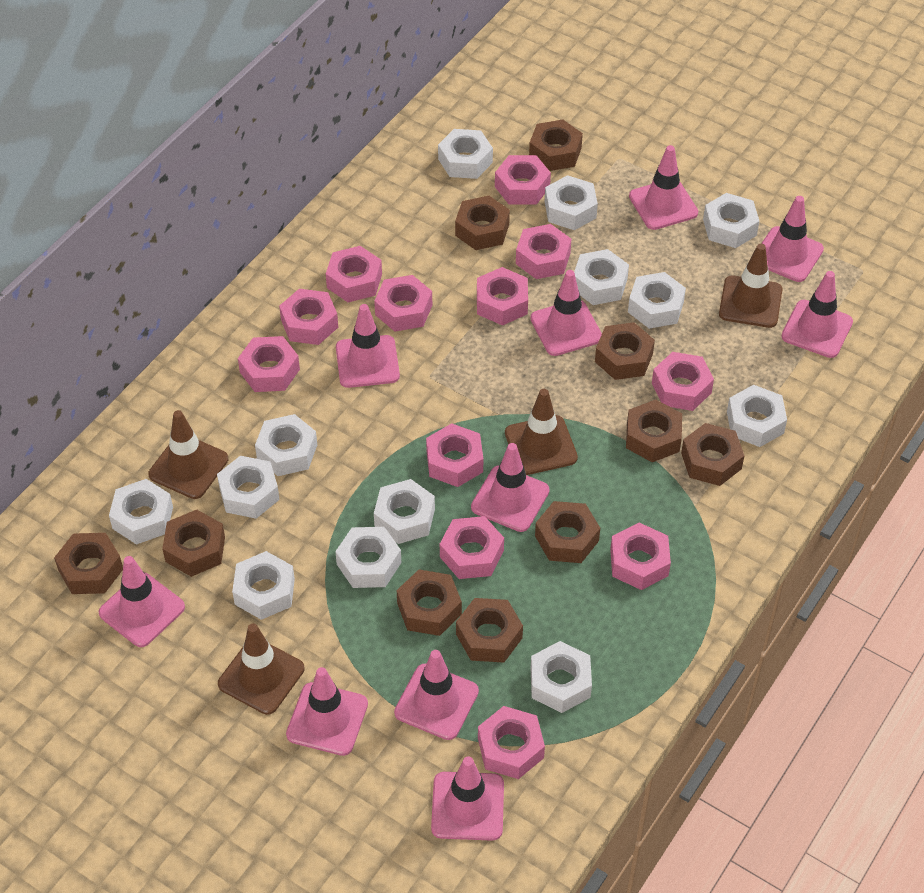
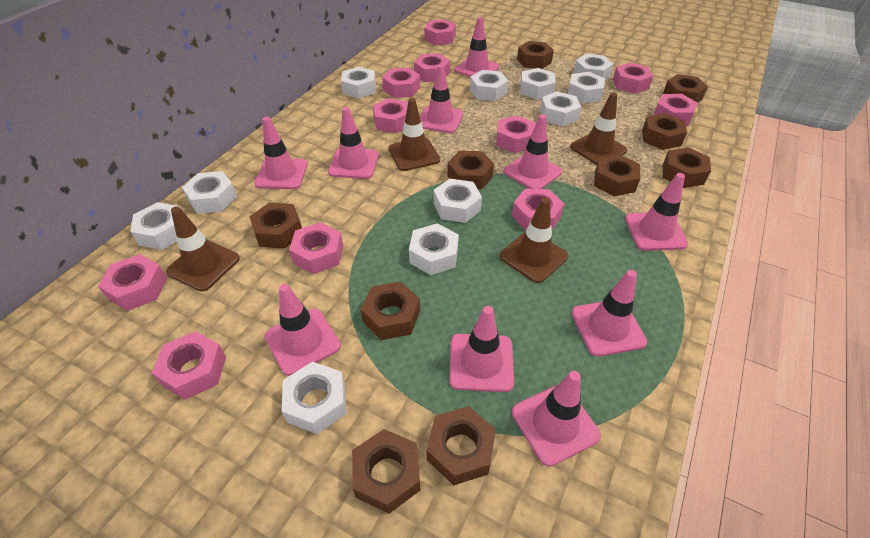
pink nut: [238,336,300,392] [279,289,338,345] [326,246,382,302] [374,275,432,332] [426,423,483,487] [440,516,504,579] [477,267,528,326] [478,706,545,779] [495,155,551,205] [516,224,571,279] [610,523,671,590] [652,352,714,411] = 12 -> [98,254,167,311] [152,331,226,400] [289,222,343,274] [373,98,408,133] [382,67,420,98] [414,53,450,82] [424,19,456,45] [496,115,535,153] [512,188,564,231] [613,62,653,94] [654,94,698,126] = 11
white nut: [109,479,173,545] [217,456,280,519] [232,551,295,620] [255,414,317,476] [335,527,401,588] [374,479,435,544] [438,129,493,179] [531,641,592,713] [545,175,598,230] [574,249,629,305] [628,272,686,329] [703,193,760,248] [727,385,787,447] = 13 -> [130,202,182,250] [182,171,237,214] [282,362,347,434] [341,67,376,99] [409,223,459,275] [434,179,482,223] [470,70,508,101] [520,68,556,100] [540,92,581,126] [568,72,605,103] [574,54,613,80] = 11

